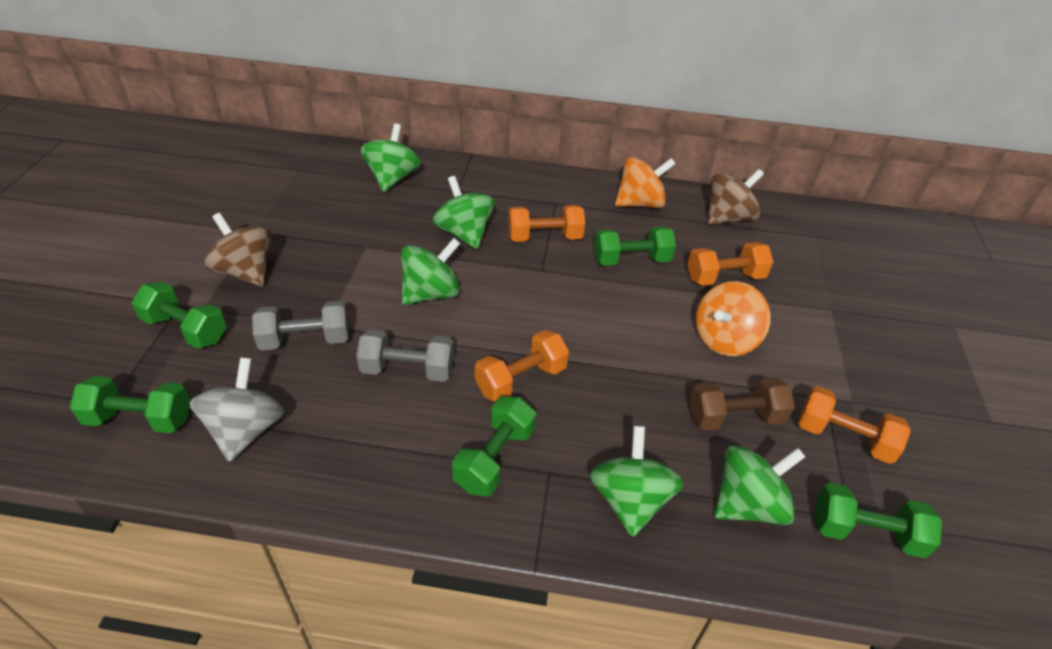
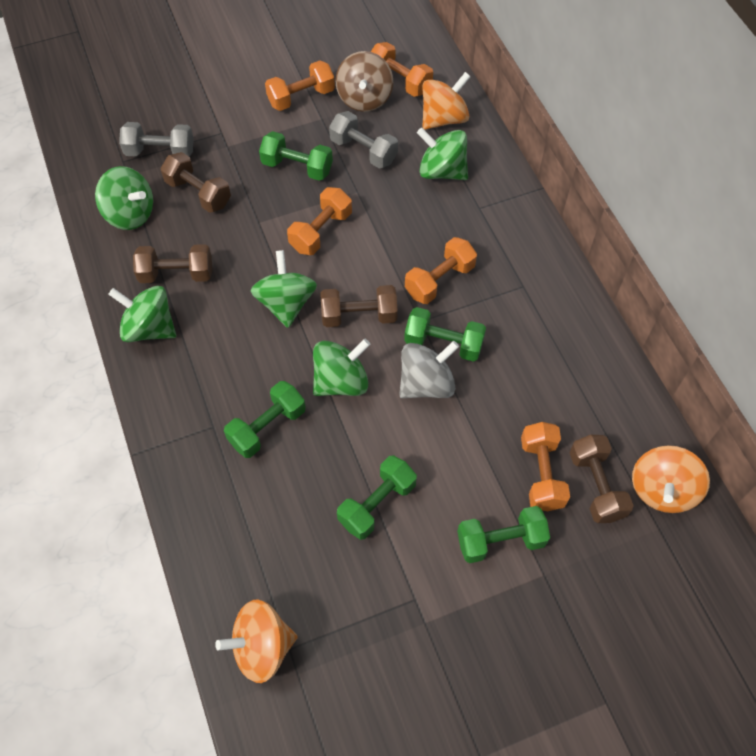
brown dumbbell: [689,377,795,431] = 1 -> [133,244,212,283] [160,152,231,213] [320,285,398,327] [570,435,634,523] = 4
brown spinning top: [204,213,272,286] [708,169,764,225] = 2 -> [335,51,393,112] = 1
orange dumbbell: [475,330,569,402] [508,205,585,242] [687,242,773,286] [798,386,911,464] = 4 -> [265,61,335,111] [287,187,352,255] [371,42,433,97] [405,237,477,304] [521,422,570,511] = 5
orange spinning top: [615,157,676,208] [696,281,771,356] = 2 -> [215,600,298,683] [422,72,471,130] [632,445,710,513] = 3

